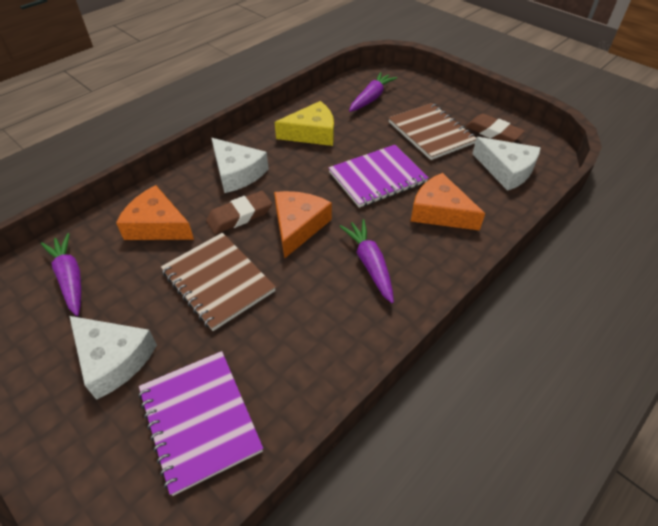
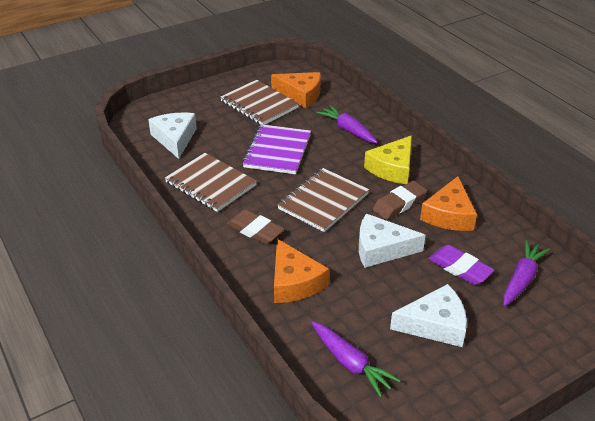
brown notebook: [161,233,276,331] [389,103,476,160] = 2 -> [165,153,257,212] [220,80,299,125] [277,168,369,232] = 3
purple eraser: none = 0 -> [428,245,494,285] = 1
purple notebook: [138,351,263,496] [329,145,429,208] = 2 -> [242,124,311,174] = 1

